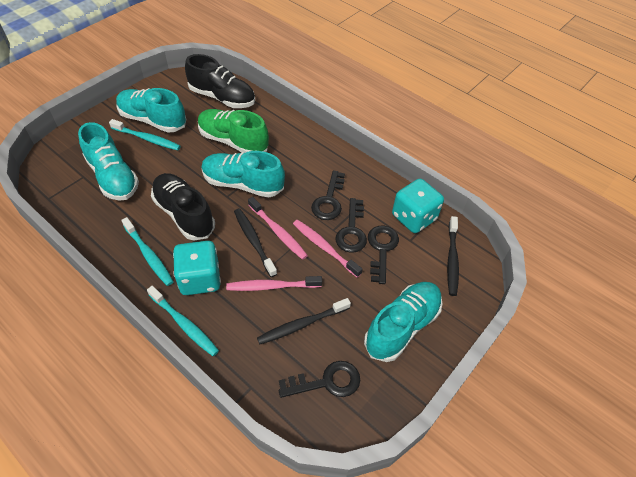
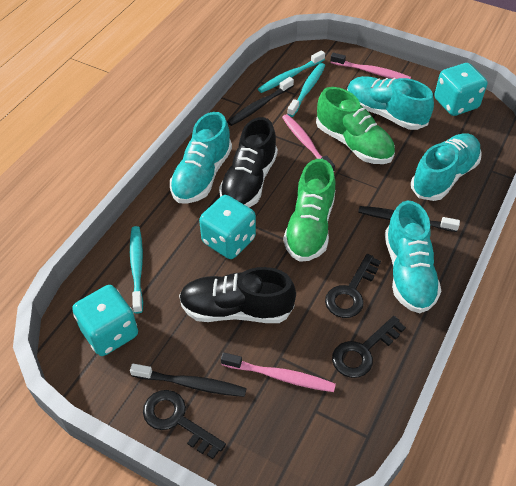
black key: [279,361,360,398] [311,170,345,220] [335,198,367,253] [368,226,399,284] = 4 -> [143,390,226,459] [325,254,381,318] [332,316,406,378] = 3
green shoe: [198,109,269,153] = 1 -> [283,159,335,262] [316,87,395,164] = 2
turquoise dice: [173,241,221,295] [392,179,444,233] = 2 -> [72,285,138,356] [199,195,256,259] [434,63,487,116] = 3

